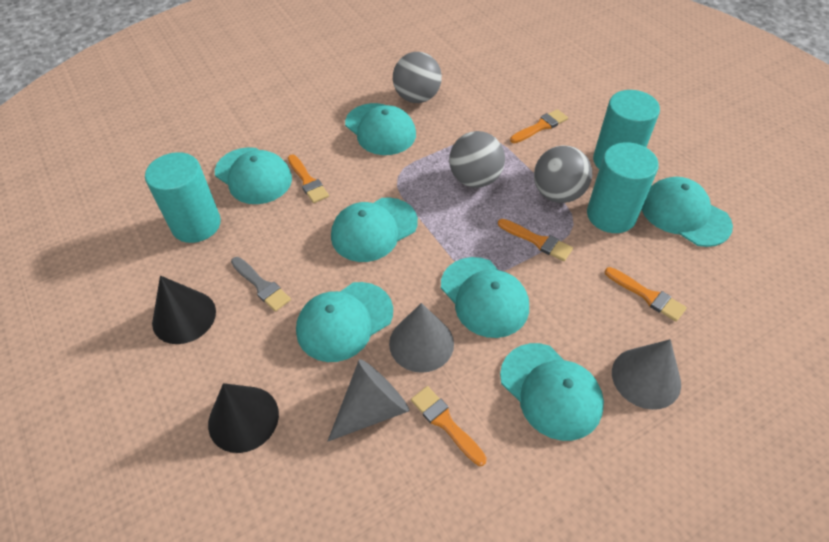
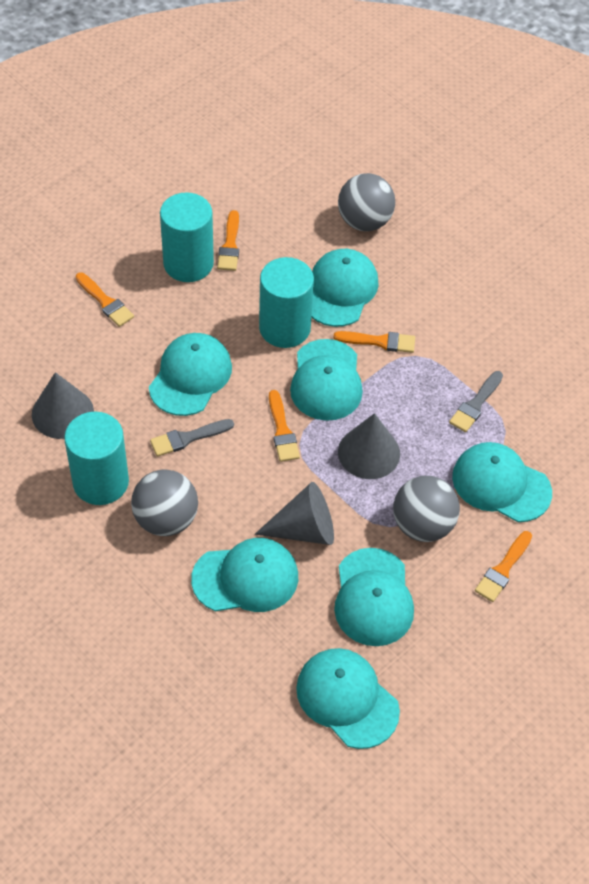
black cone: [152,275,216,344] [208,383,279,453] = 2 -> none = 0
grey brush: [231,257,291,312] = 1 -> [150,419,234,456] [449,371,503,432] = 2

